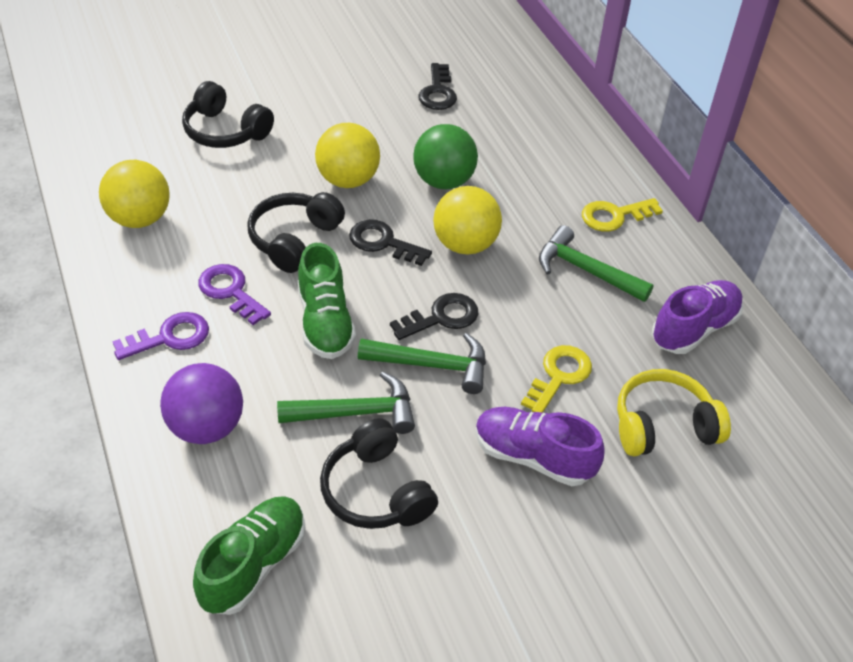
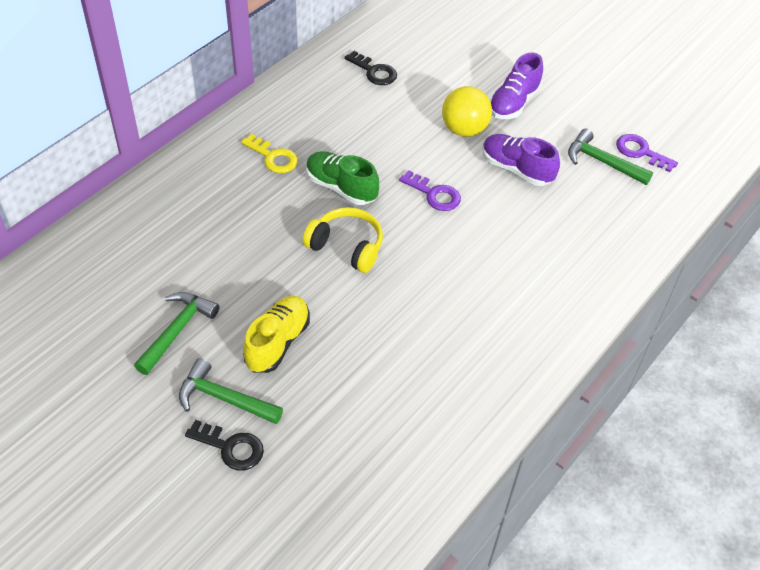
black headphones: [182,81,274,148] [247,192,345,273] [320,418,438,529] = 3 -> none = 0
black key: [349,219,432,266] [390,293,478,340] [418,63,457,110] = 3 -> [185,420,264,471] [344,51,397,85] = 2
green ball: [413,124,478,189] = 1 -> none = 0
green shoe: [193,496,305,615] [298,243,356,359] = 2 -> [306,151,379,205] = 1
purple ball: [160,363,243,444] = 1 -> none = 0
yellow ball: [99,160,169,228] [315,123,380,188] [433,186,502,255] = 3 -> [442,86,492,137] = 1
yellow key: [521,345,592,413] [582,198,663,232] = 2 -> [241,134,298,173] = 1
yellow shoe: none = 0 -> [243,296,310,373] = 1

